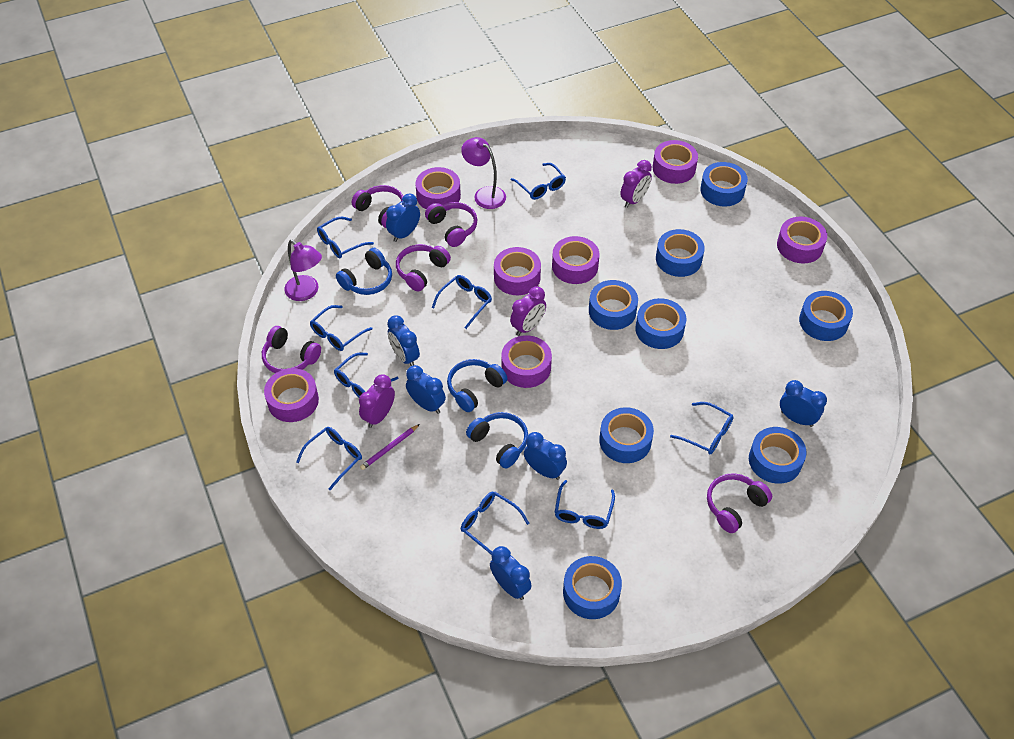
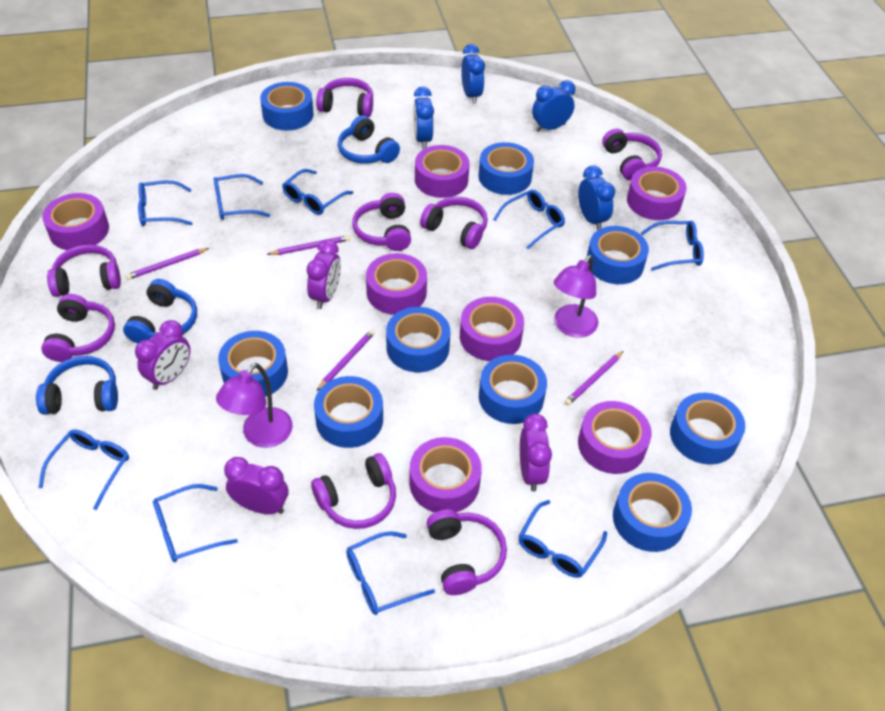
blue clock: [386,194,420,242] [387,315,420,366] [406,365,446,414] [490,546,531,600] [524,432,567,480] [780,380,827,427] = 6 -> [413,86,434,149] [461,44,485,104] [532,80,575,132] [578,165,615,230] = 4
blue tape: [563,556,622,619] [589,280,638,330] [599,407,654,463] [635,298,686,349] [656,229,705,277] [700,162,748,206] [749,427,807,484] [799,291,853,341] = 8 -> [218,331,288,397] [260,82,314,131] [314,376,383,448] [386,307,450,372] [478,142,534,195] [479,355,547,424] [587,226,649,284] [613,473,692,552] [670,393,745,465] = 9
purple clock: [359,374,395,428] [510,287,546,336] [620,160,652,208] = 3 -> [135,320,190,390] [224,457,288,514] [307,239,341,309] [520,413,552,492] = 4
purple headphones: [262,326,321,373] [352,185,403,228] [396,244,451,291] [425,202,478,247] [707,473,772,533] = 5 -> [41,294,115,362] [47,244,121,297] [311,453,396,529] [316,78,373,117] [352,193,411,251] [420,197,488,249] [426,509,507,595] [602,129,662,181] = 8
purple pencil: [360,424,420,470] = 1 -> [126,248,209,280] [267,235,350,255] [317,329,375,391] [564,351,623,406] = 4

